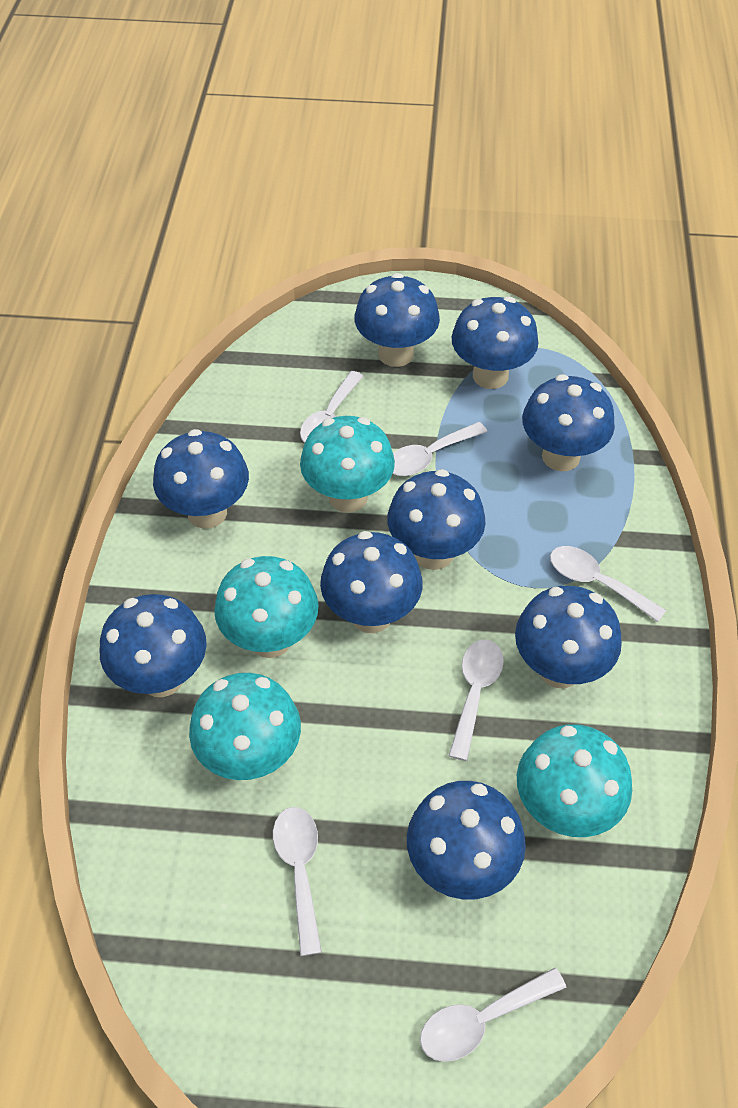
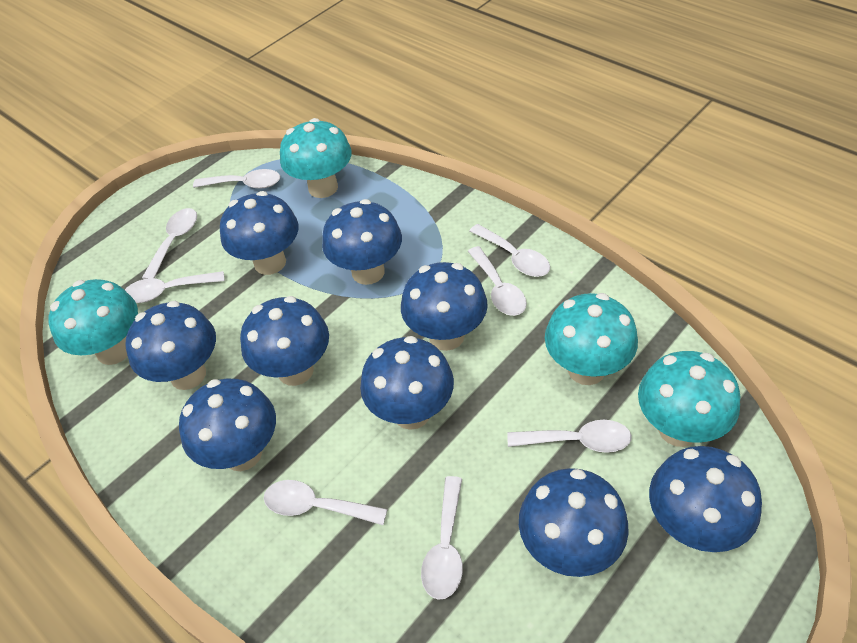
white spoon: [273,807,322,956] [300,371,363,443] [393,422,487,476] [420,968,566,1062] [449,639,504,761] [550,546,666,622] = 6 -> [125,271,225,303] [142,208,197,279] [193,169,280,189] [264,480,387,525] [421,476,463,600] [468,246,527,316] [470,224,550,277] [507,420,632,453] = 8

